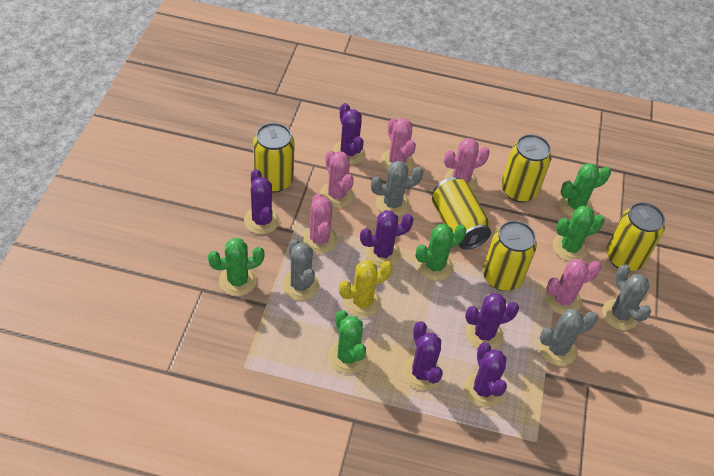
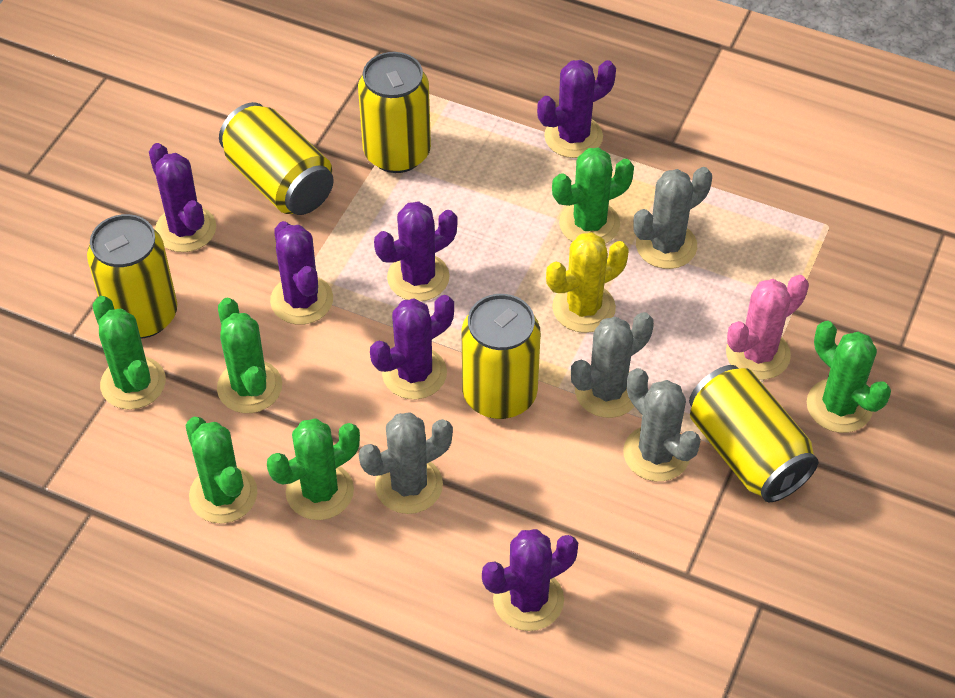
green cactus: [208,238,265,296] [328,310,367,374] [416,224,466,281] [553,206,604,261] [559,163,611,217] = 5 -> [92,296,166,410] [185,417,258,524] [217,298,282,413] [267,419,360,520] [552,148,634,244] [807,321,891,433] = 6
pink cactus: [302,194,338,254] [320,151,354,208] [381,118,416,171] [444,138,490,191] [545,259,601,315] = 5 -> [726,275,809,380] = 1

